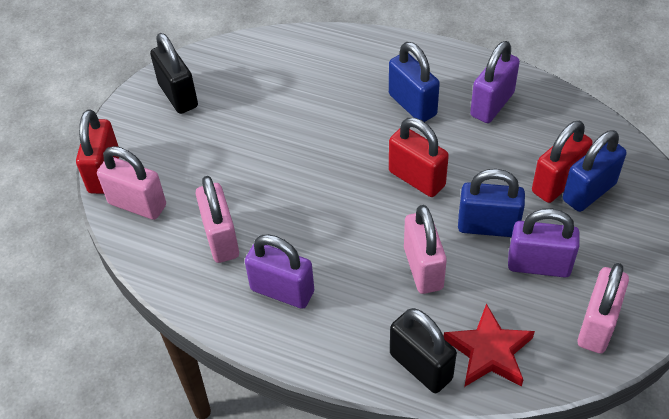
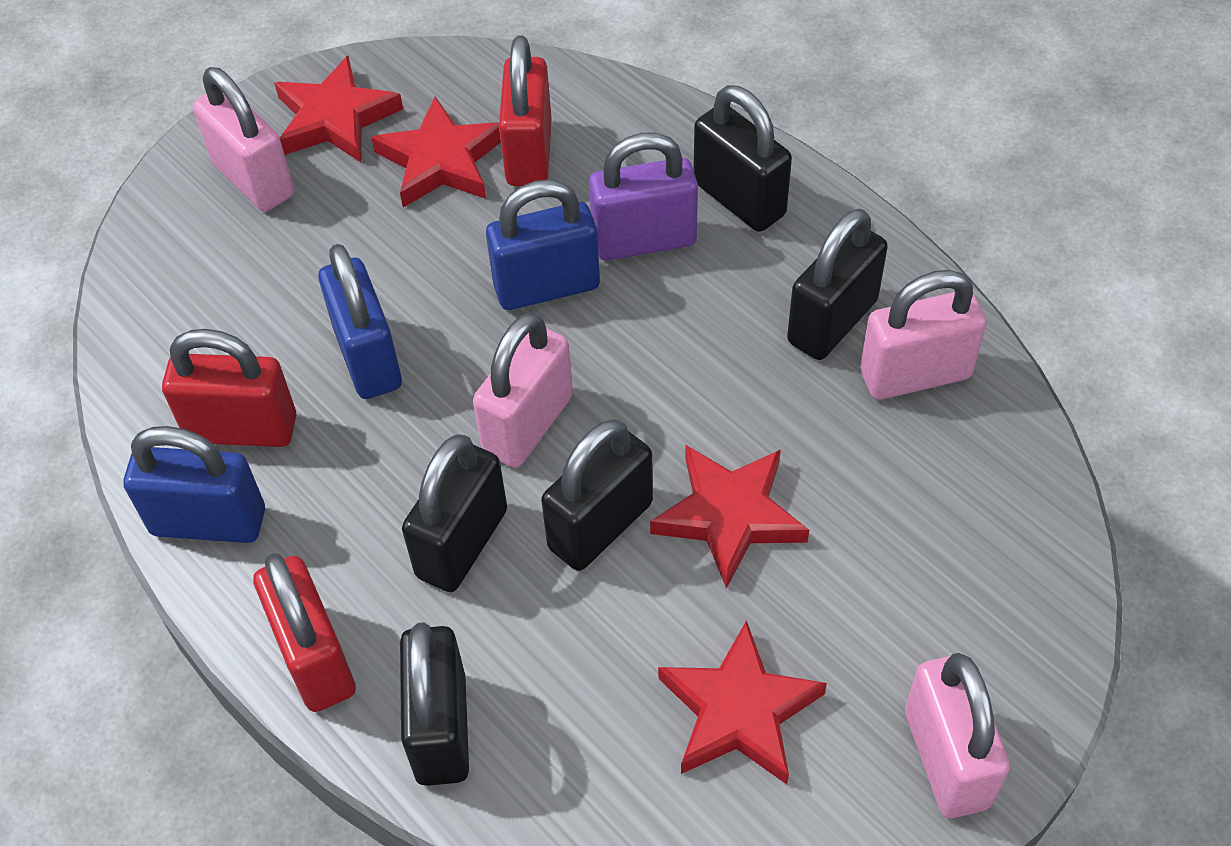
black padlock: [150,33,198,114] [390,308,457,393] = 2 -> [400,622,469,786] [402,434,507,592] [541,419,653,571] [693,85,792,232] [787,209,888,360] = 5
purple padlock: [245,234,314,309] [470,41,520,123] [508,209,580,278] = 3 -> [589,132,698,260] = 1
red star: [444,304,535,387] = 1 -> [274,56,403,163] [371,96,501,207] [650,445,809,589] [658,620,827,784] = 4

